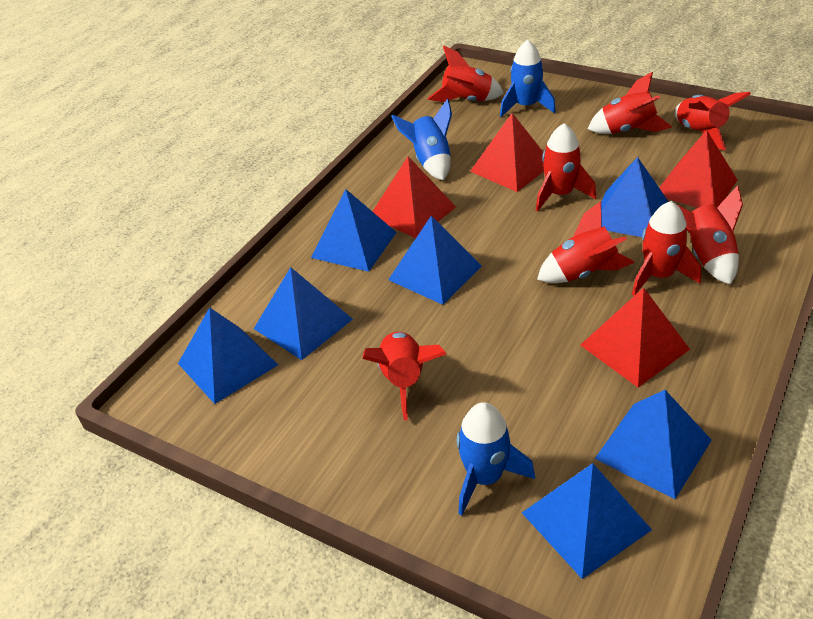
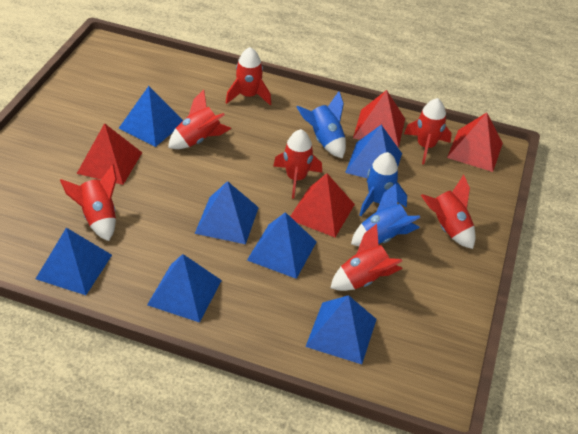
red rocket: [362,332,447,420] [428,46,504,102] [536,123,596,211] [537,201,635,283] [588,72,672,134] [632,201,701,296] [669,185,743,285] [675,92,751,150] = 8 -> [60,164,117,241] [168,90,231,149] [226,47,271,105] [273,129,322,199] [331,224,403,291] [404,98,452,164] [421,174,476,249] = 7

